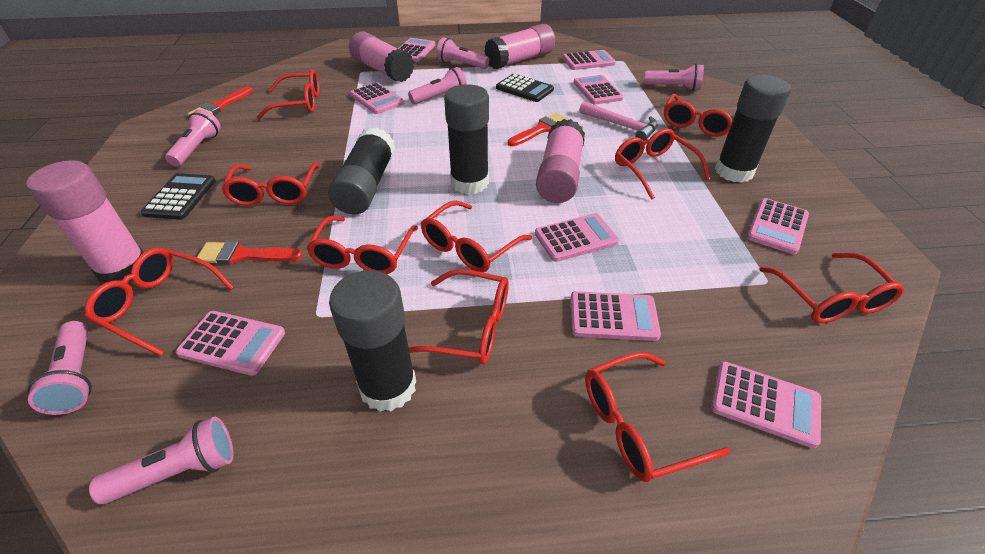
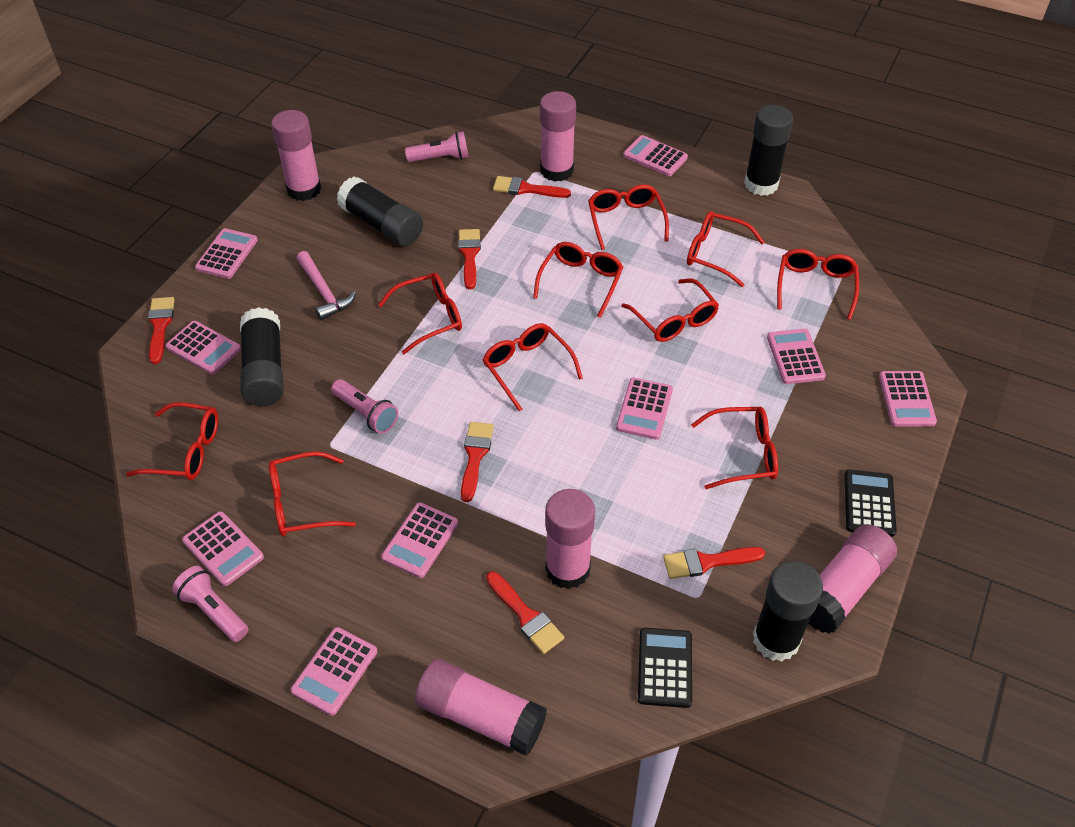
pink flashlight: [28,321,92,415] [89,417,233,504] [165,109,221,167] [408,67,467,104] [436,37,489,69] [644,64,704,91] = 6 -> [172,566,248,642] [331,379,398,434] [405,131,468,162] = 3
pink glue stick: [26,160,144,283] [349,32,414,82] [484,24,555,69] [536,119,585,203] = 4 -> [271,110,321,201] [415,659,547,756] [540,91,576,182] [545,489,595,589] [808,524,897,634] = 5
red brush: [187,86,253,116] [197,241,303,264] [508,113,570,146] = 3 -> [148,297,175,364] [458,229,481,289] [461,422,494,502] [486,572,564,654] [493,176,571,198] [663,547,765,579] = 6

